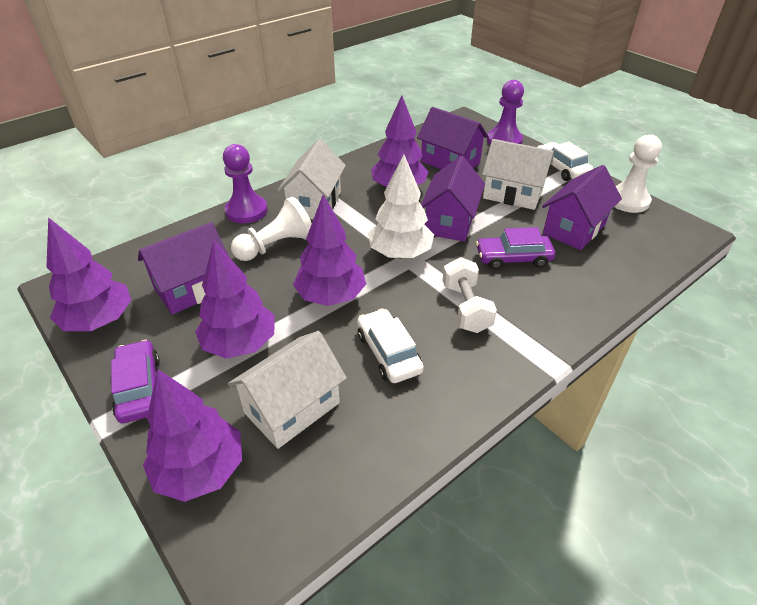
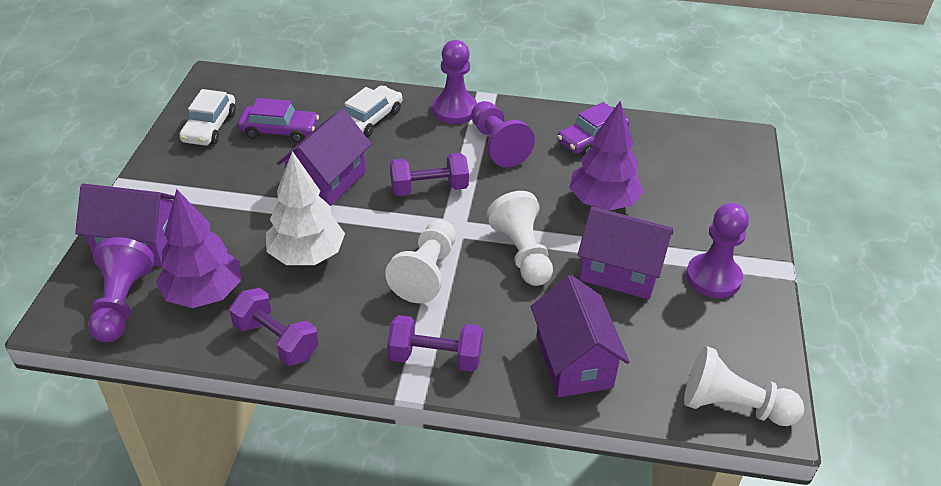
purple dumbbell: none = 0 -> [229,288,318,366] [387,315,483,372] [390,153,469,196] = 3
purple pawn: [223,144,268,223] [487,80,524,145] = 2 -> [88,237,154,342] [432,40,477,124] [471,101,535,167] [686,203,749,298] = 4
purple tree: [46,217,131,331] [143,369,242,502] [195,240,275,359] [293,195,366,306] [371,95,428,187] = 5 -> [156,189,241,308] [569,101,644,211] = 2
white dumbbell: [442,257,497,333] = 1 -> none = 0
white house: [228,331,347,449] [277,139,346,219] [482,139,554,210] = 3 -> none = 0
white pawn: [231,196,312,261] [615,135,662,213] = 2 -> [385,220,456,303] [486,191,553,286] [684,346,804,426] = 3

